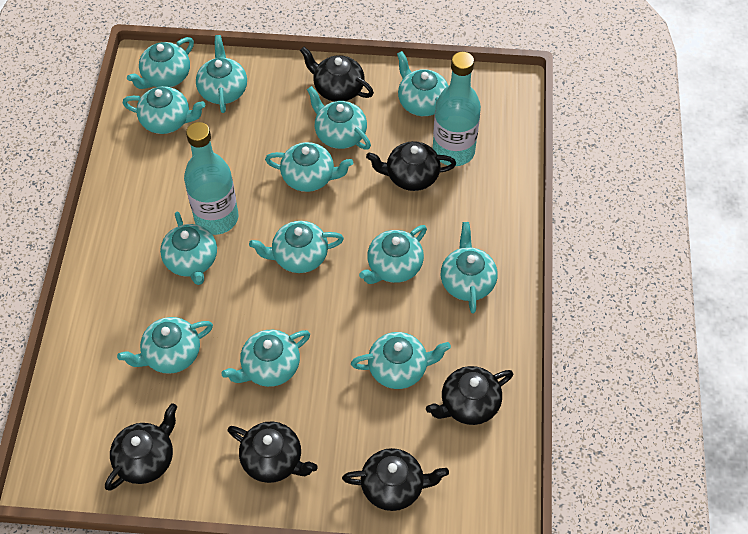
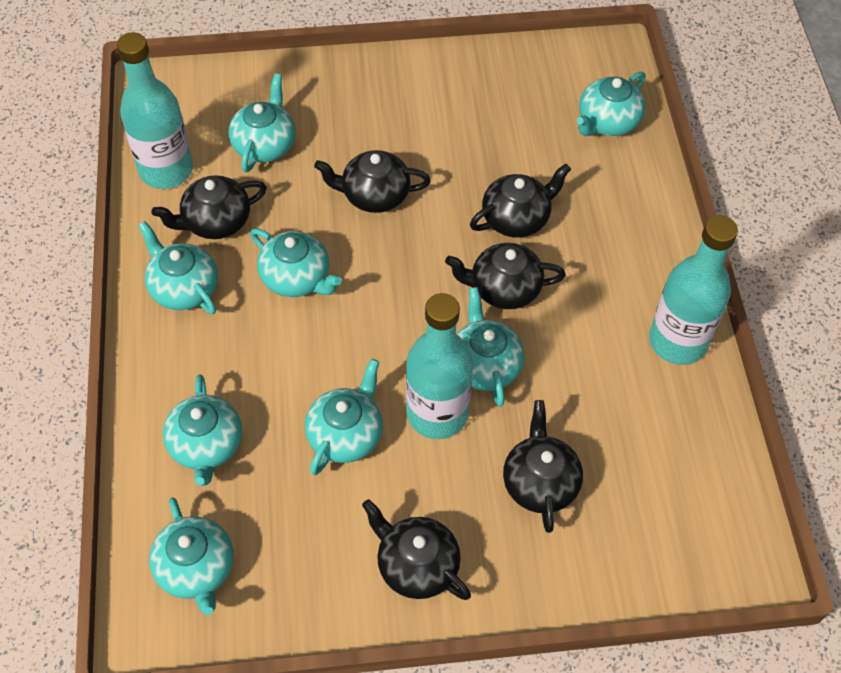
turquoise bottle: [184,122,238,235] [433,52,481,166] = 2 -> [117,32,193,189] [406,293,473,439] [649,215,738,365] = 3
turquoise teapot: [117,317,213,374] [123,86,205,134] [127,37,194,89] [160,212,217,285] [196,35,247,113] [221,330,310,387] [249,221,344,273] [265,142,353,192] [307,86,371,149] [351,332,451,389] [359,225,427,284] [397,51,448,116] [441,222,497,313] = 13 -> [138,221,218,314] [149,497,233,616] [163,374,242,486] [229,73,296,172] [250,228,342,297] [305,359,383,475] [457,287,525,407] [577,71,646,136] = 8

